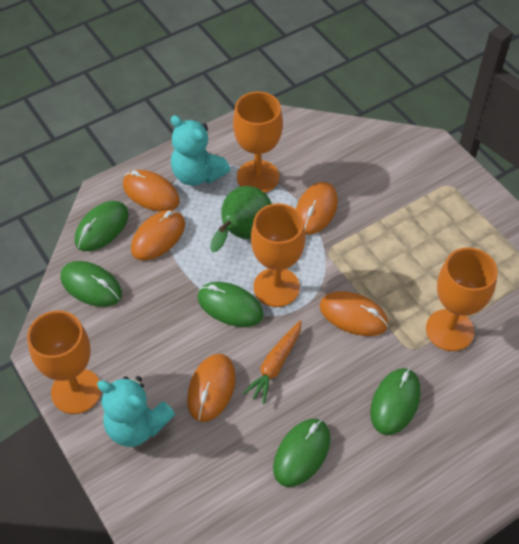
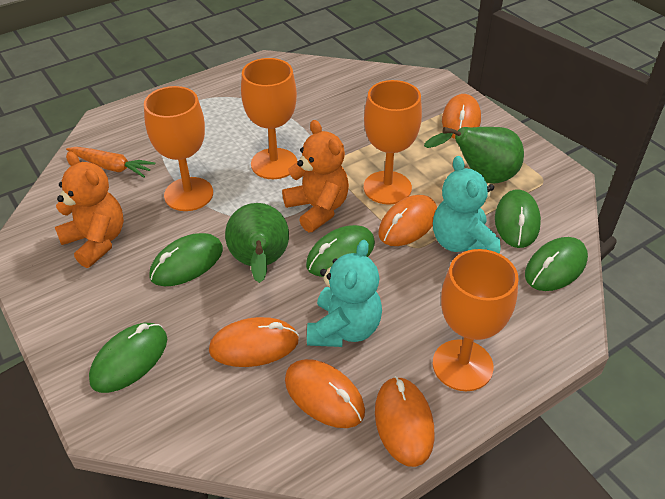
green pear: [210,186,272,252] = 1 -> [225,203,289,283] [424,127,524,183] = 2
orange teddy bear: none = 0 -> [55,151,124,268] [282,120,349,232] = 2

